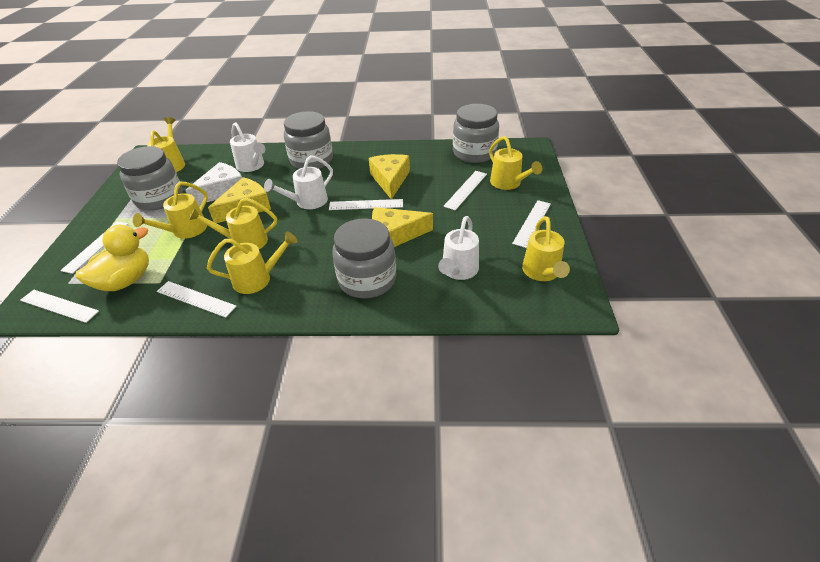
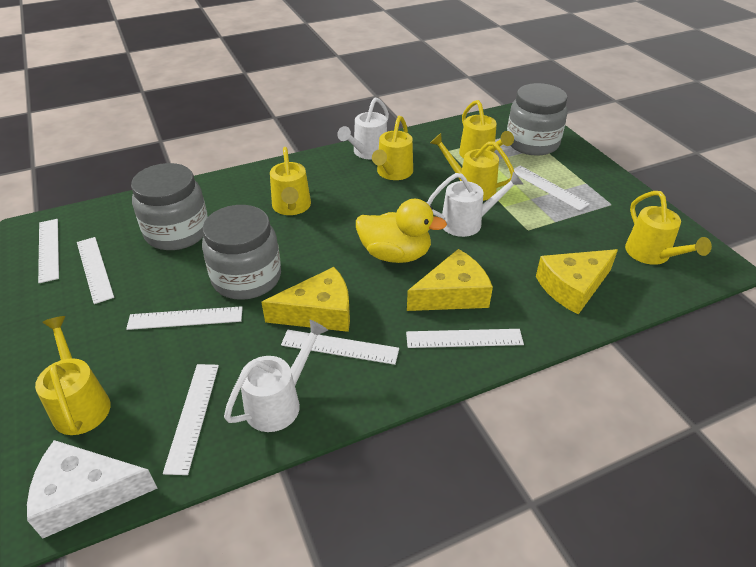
grey jar: [117,146,183,211] [284,111,333,169] [332,218,396,298] [453,104,499,163] = 4 -> [131,163,208,250] [202,205,281,300] [507,83,568,156] = 3
white ruler: [20,290,99,323] [60,221,128,274] [157,281,237,318] [329,199,403,210] [443,171,487,210] [512,200,551,248] = 6 -> [38,219,59,283] [77,237,114,304] [126,306,243,330] [163,364,219,475] [281,330,399,365] [406,329,524,348] [514,165,590,211] = 7

